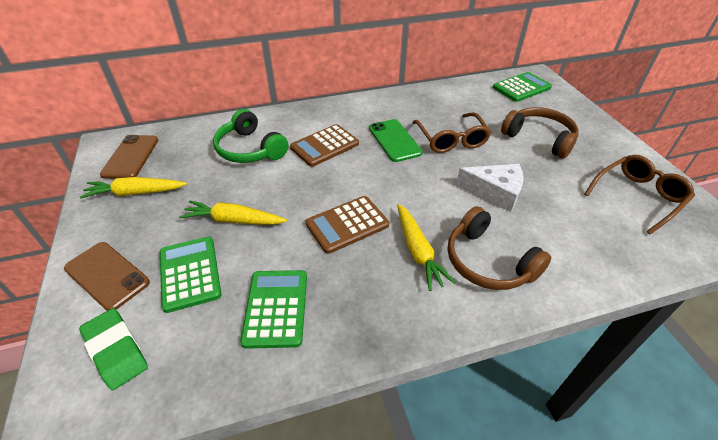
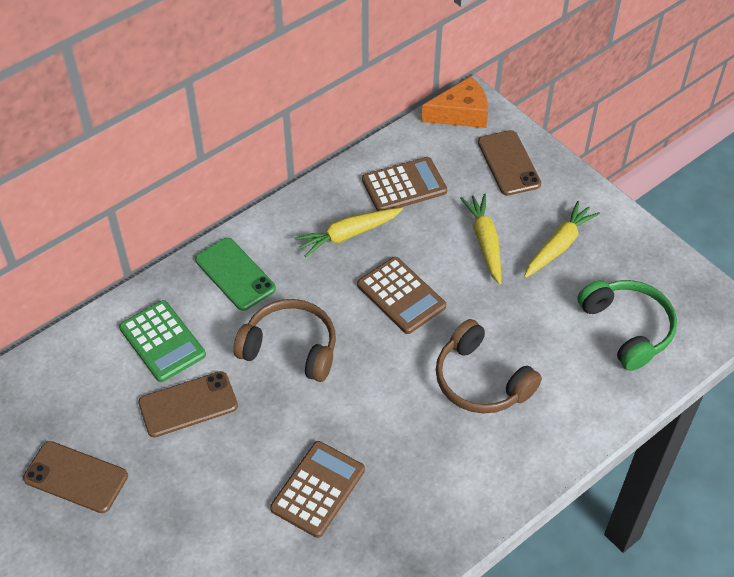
brown calculator: [290,124,359,167] [305,196,389,254] = 2 -> [270,441,365,538] [357,257,446,334] [362,157,447,211] = 3
brown glasses: [412,112,491,153] [585,155,695,235] = 2 -> none = 0
brown phone: [64,242,150,311] [100,135,158,179] = 2 -> [23,441,128,513] [138,371,238,437] [478,130,541,195] = 3
green calculator: [160,237,221,313] [240,270,307,349] [493,72,552,102] = 3 -> [119,300,206,382] = 1
green eraser: [79,308,148,390] = 1 -> none = 0
orange cheese: none = 0 -> [422,76,488,128] = 1
white cheese: [456,164,523,212] = 1 -> none = 0

